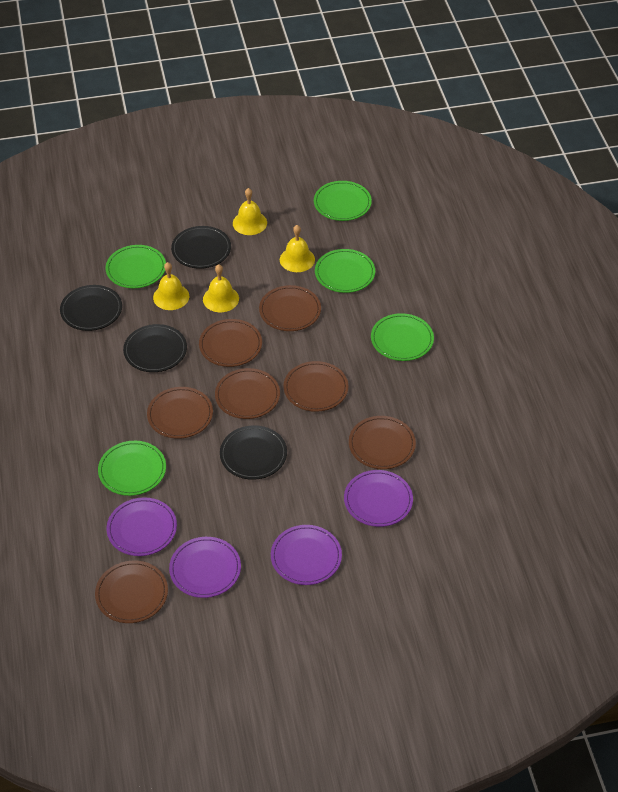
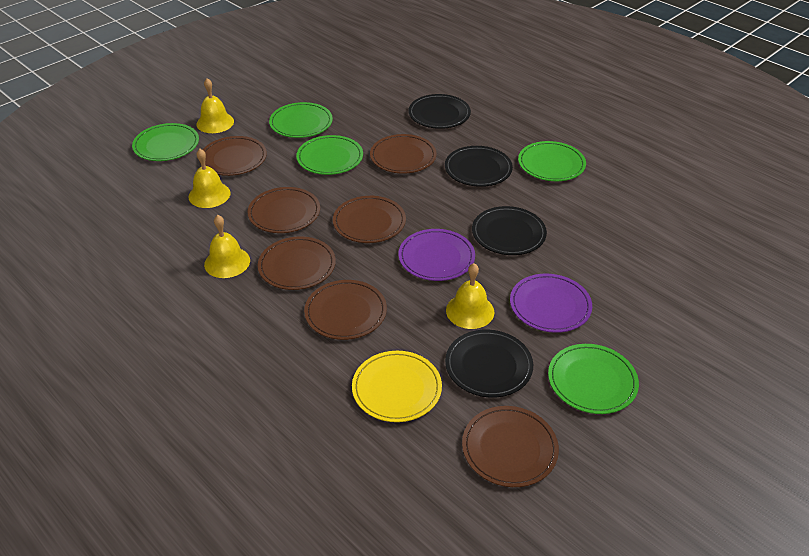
purple plate: [107,497,177,556] [169,537,241,598] [271,525,342,585] [344,470,413,527] = 4 -> [398,229,475,281] [510,274,592,333] = 2
yellow plate: none = 0 -> [352,351,442,422] = 1

